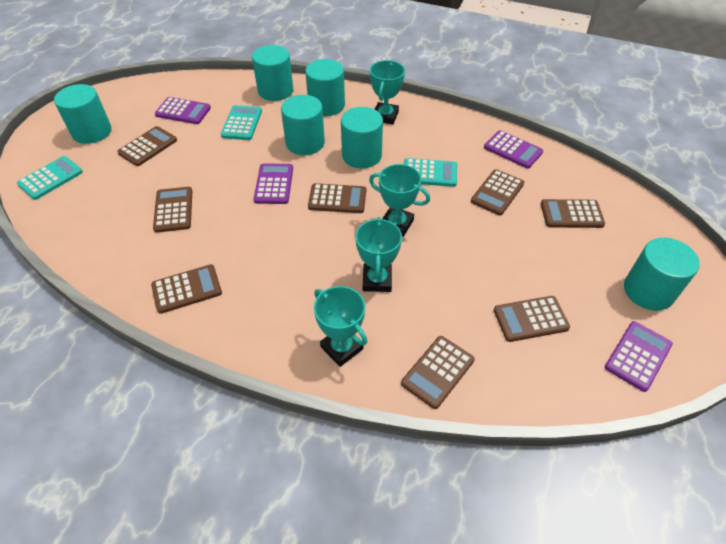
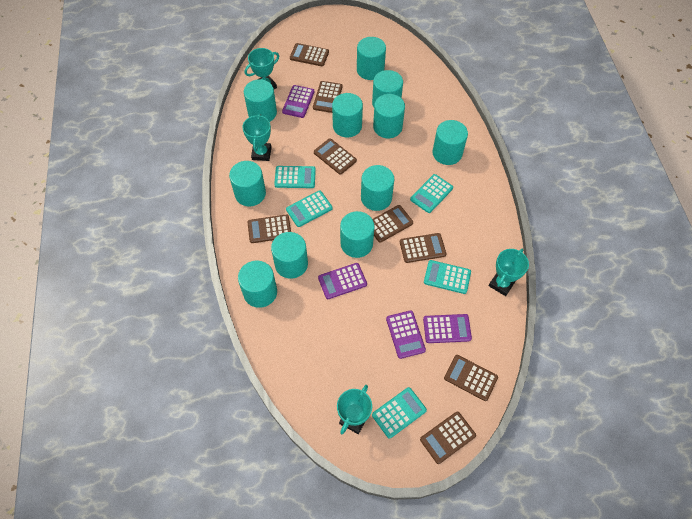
turquoise calculator: [17,156,83,200] [221,105,262,140] [404,158,457,187] = 3 -> [274,166,316,188] [286,191,333,227] [372,387,427,439] [410,174,453,213] [424,260,471,294] = 5
turquoise cylinder: [54,84,111,144] [252,45,293,101] [281,95,325,155] [305,59,345,116] [341,107,383,168] [624,238,700,311] = 6 -> [229,161,266,206] [238,261,277,308] [244,79,277,122] [271,232,308,279] [332,93,363,137] [340,211,375,258] [357,37,386,80] [361,165,394,211] [372,70,403,107] [373,94,405,138] [432,120,468,165] = 11

